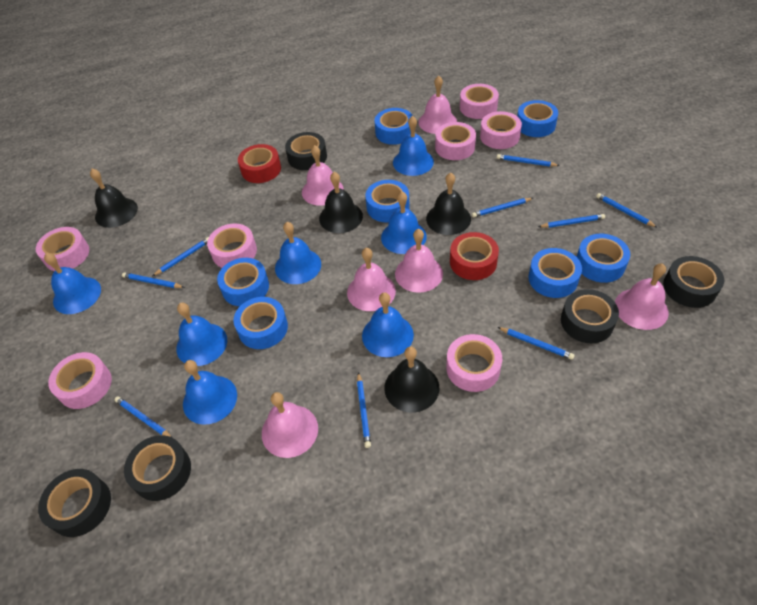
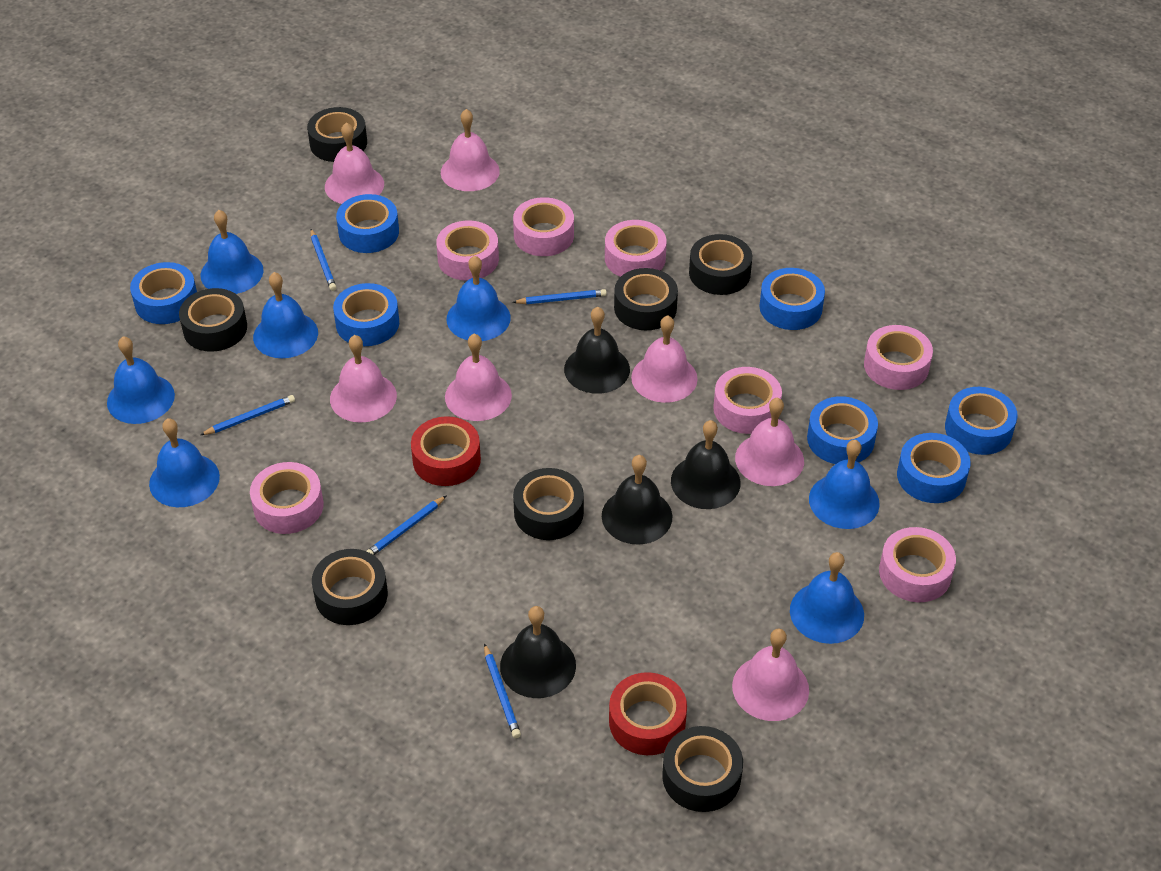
black tape: [38,469,111,537] [124,435,191,501] [285,132,327,170] [561,289,619,343] [663,256,724,308] = 5 -> [179,288,247,352] [307,107,367,162] [312,549,388,625] [513,468,584,540] [614,268,678,330] [662,726,743,812] [689,234,752,295] = 7
blue pencil: [114,396,172,437] [122,272,185,288] [152,237,209,276] [357,372,371,448] [472,198,533,217] [497,154,560,167] [498,327,575,360] [538,214,605,228] [596,193,658,228] = 9 -> [200,395,295,435] [310,229,337,291] [367,495,447,555] [484,643,521,738] [512,289,607,304] = 5
pink bell: [262,392,318,458] [302,145,344,206] [347,247,396,311] [395,229,443,293] [418,76,457,134] [615,263,669,330] = 6 -> [325,122,384,204] [330,335,397,423] [441,109,500,191] [445,334,512,421] [631,316,698,403] [732,629,809,721] [735,397,804,486] = 7

